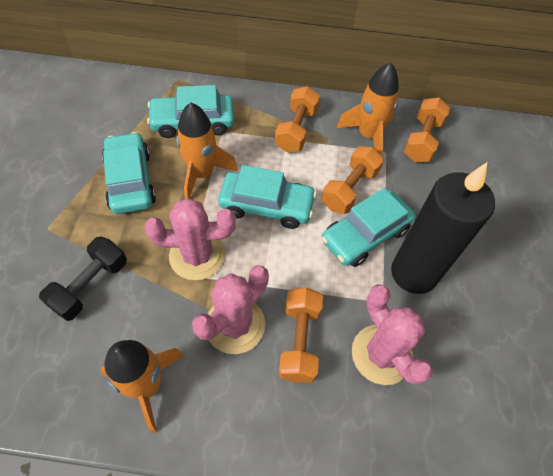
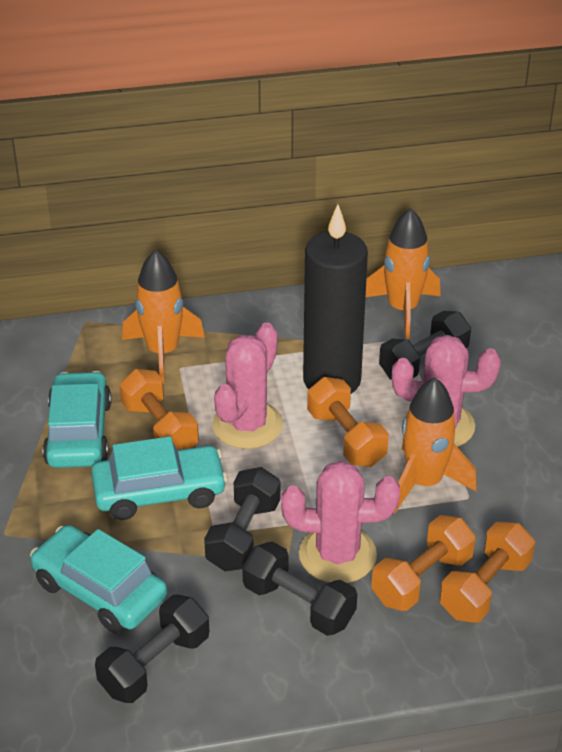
black dumbbell: [39,236,127,321] = 1 -> [95,595,209,703] [204,467,281,571] [242,541,357,636] [379,311,471,380] = 4
turquoise car: [102,132,156,214] [147,85,234,138] [218,165,317,229] [321,188,415,267] = 4 -> [30,525,167,633] [42,371,112,468] [91,436,227,520] = 3

